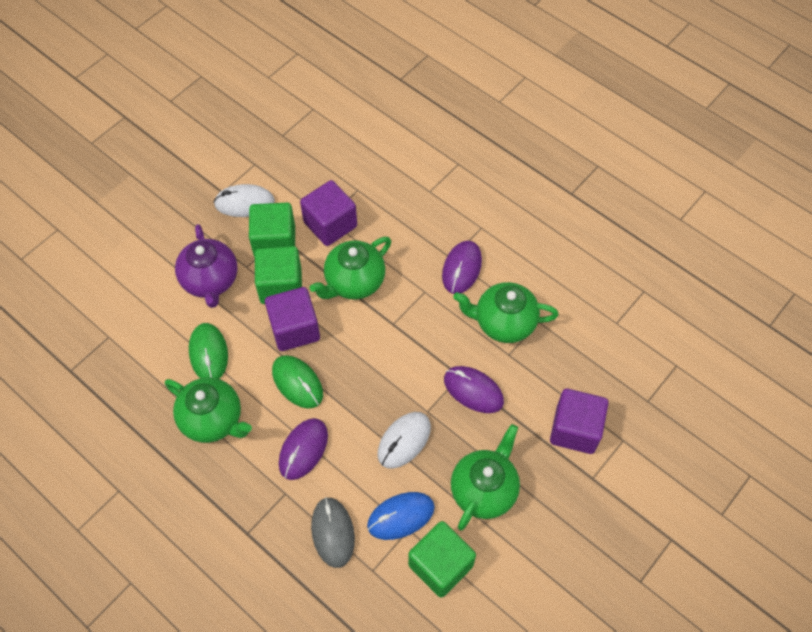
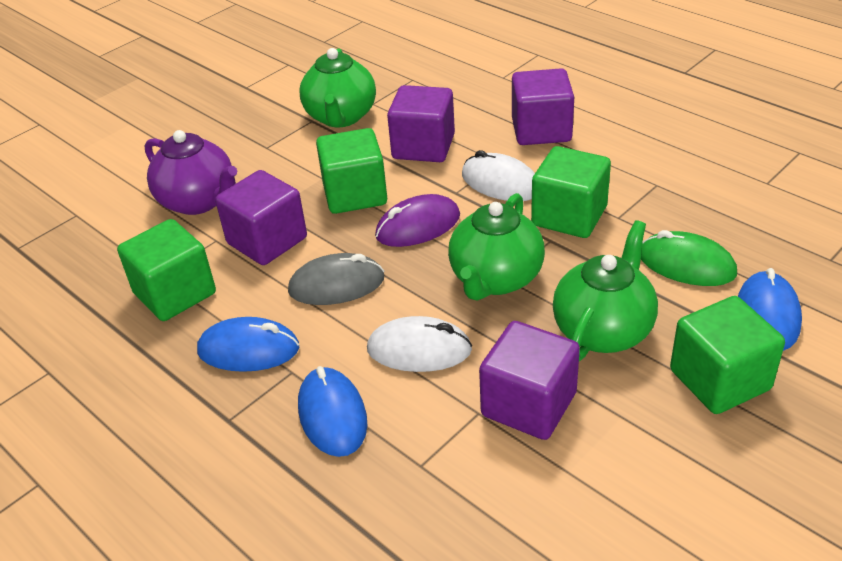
blue mouse: [367,492,435,540] = 1 -> [197,317,299,372] [298,366,367,457] [738,268,802,351] = 3
green cube: [249,203,295,257] [255,246,302,304] [408,521,476,598] = 3 -> [117,219,216,321] [316,128,387,214] [531,146,611,238] [670,296,785,414] = 4
green mouse: [189,323,228,379] [272,355,323,409] = 2 -> [641,230,737,286] = 1
green teapot: [165,377,252,443] [310,237,391,299] [451,424,520,531] [453,282,559,343] = 4 -> [300,48,376,127] [448,193,545,301] [553,220,658,361] = 3
purple cube: [265,287,320,351] [300,180,357,246] [550,389,609,454] = 3 -> [215,170,307,265] [387,85,455,162] [479,321,580,440] [512,68,574,145] = 4
purple mouse: [279,418,328,480] [442,241,482,294] [444,366,504,413] = 3 -> [375,194,460,247] = 1

